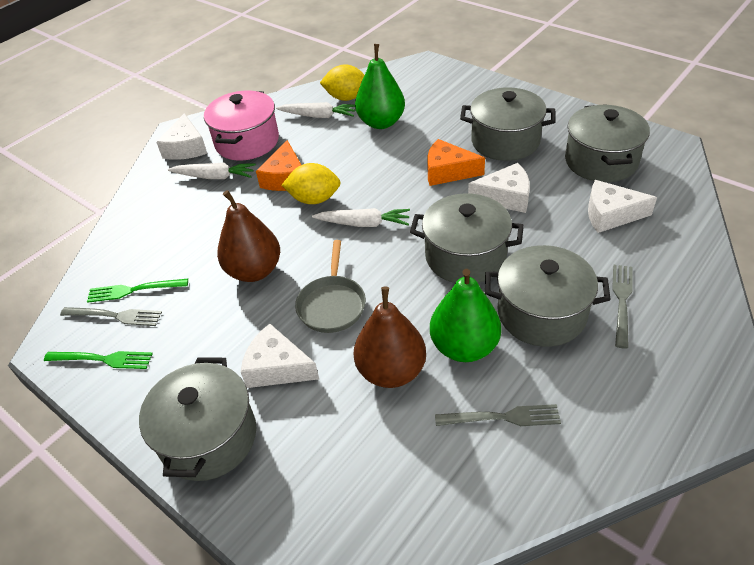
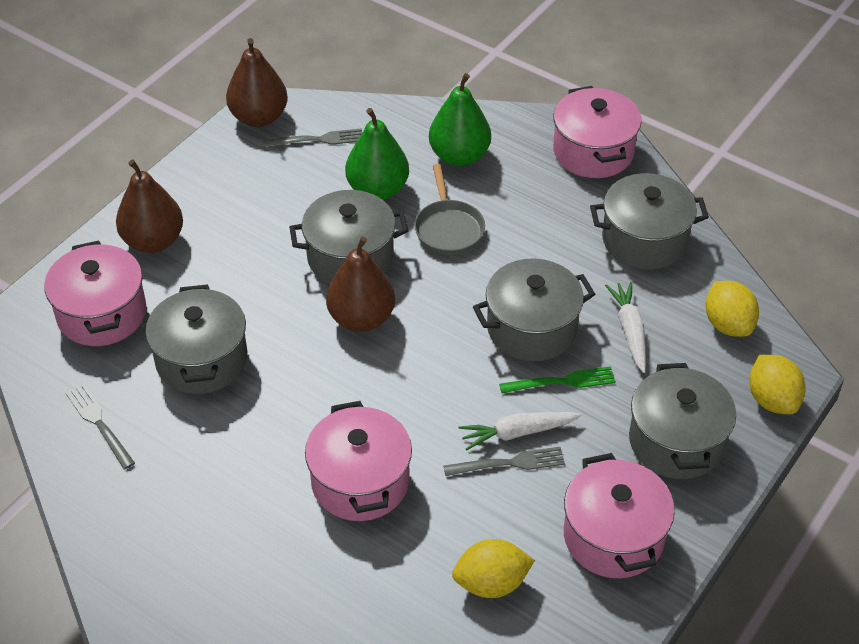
brown pear: [217,190,280,282] [354,286,426,388] = 2 -> [116,160,183,253] [226,38,288,127] [326,236,395,332] = 3
green fork: [44,351,153,369] [87,279,188,303] = 2 -> [499,366,616,393] = 1
orange cheese: [256,140,301,191] [427,139,485,186] = 2 -> none = 0
pink pot: [204,91,279,160] = 1 -> [44,241,146,346] [305,401,412,521] [553,86,641,178] [564,453,675,578] = 4
white carrot: [168,163,256,179] [276,102,355,118] [312,208,410,227] = 3 -> [459,412,582,450] [605,282,646,373] = 2
white cheese: [156,113,207,160] [241,323,319,388] [468,163,530,213] [588,180,657,233] = 4 -> none = 0
yellow lemon: [282,163,341,204] [320,64,364,101] = 2 -> [452,539,535,598] [706,281,759,337] [749,355,805,414] = 3

